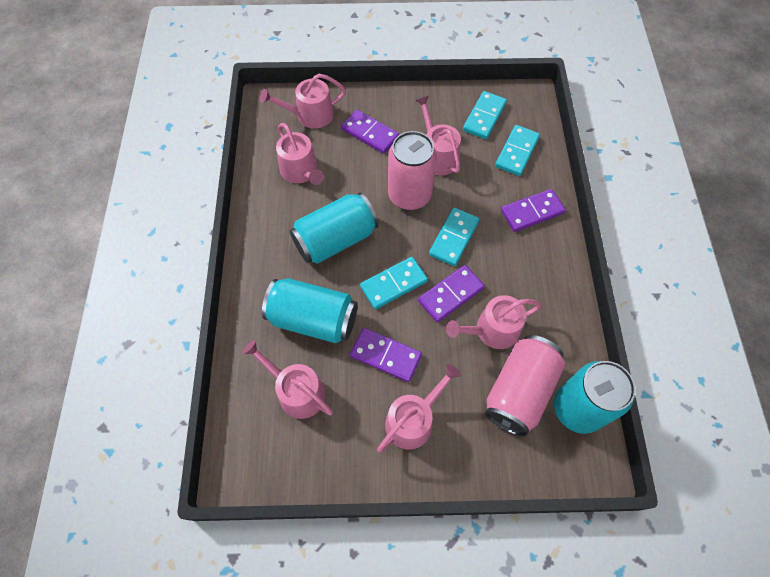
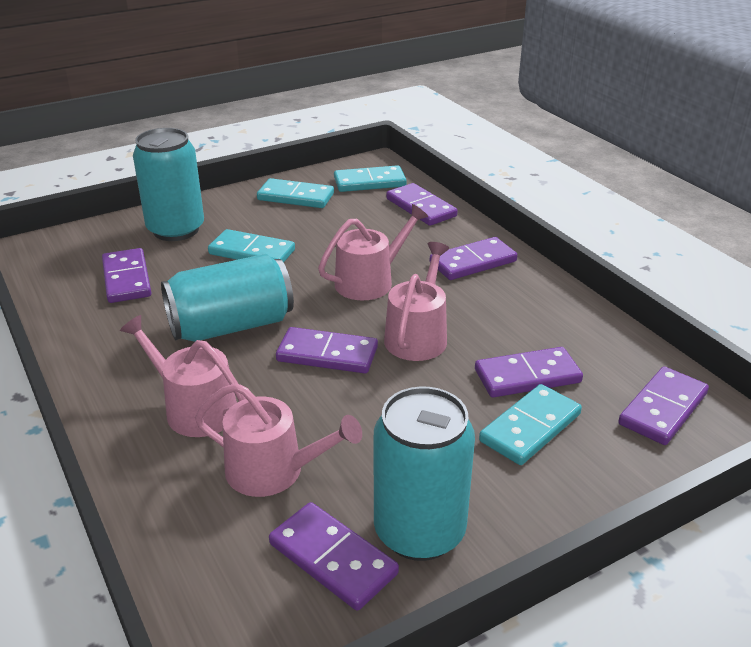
pink can: [388,131,437,210] [485,335,565,437] = 2 -> none = 0
pink watering can: [242,340,333,419] [260,74,346,129] [276,123,324,185] [377,364,461,452] [415,96,461,176] [446,295,542,349] = 6 -> [120,315,246,437] [195,383,362,497] [318,204,428,300] [384,242,449,361] = 4
purple domino: [341,110,399,154] [350,328,422,382] [418,265,485,322] [501,189,566,232] = 4 -> [102,248,151,303] [269,502,399,611] [276,327,378,373] [386,183,458,226] [430,237,517,280] [475,347,583,397] [618,367,709,445] = 7

